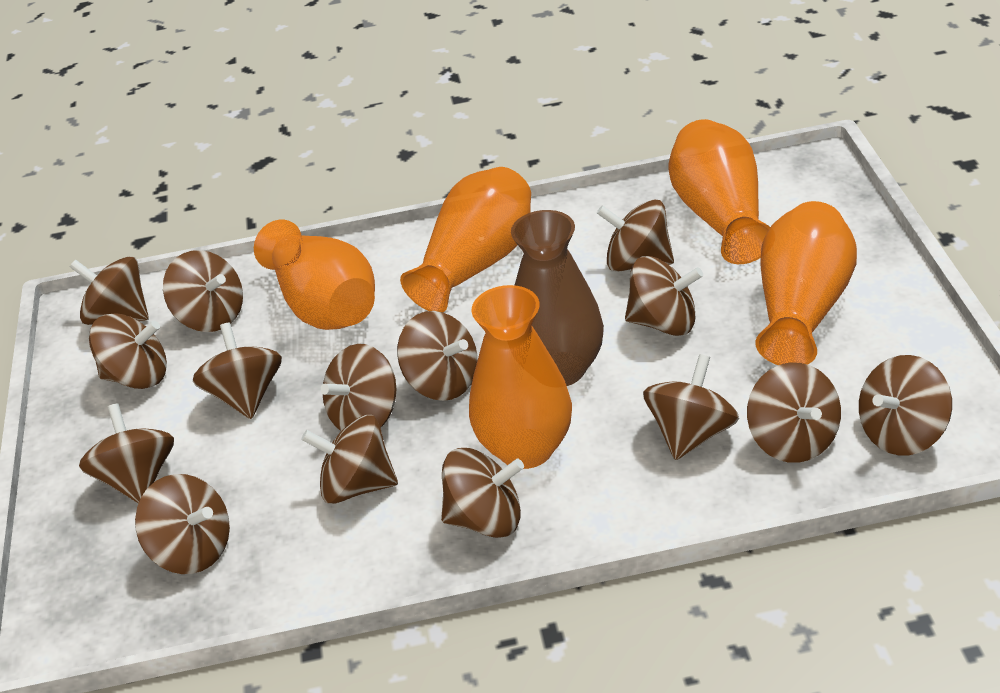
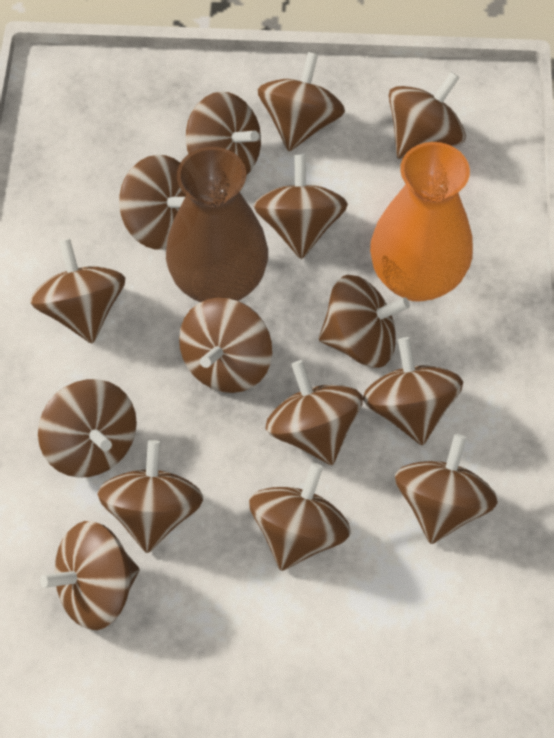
orange vase: [254,220,375,330] [400,167,531,312] [469,285,572,469] [669,119,770,264] [755,201,857,365] = 5 -> [370,142,473,302] = 1

